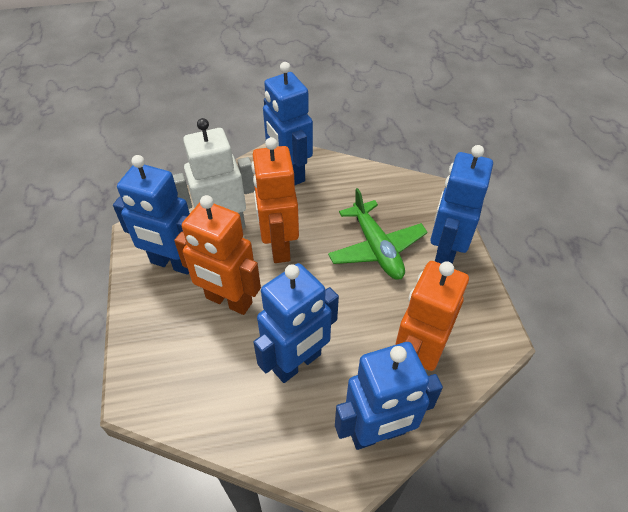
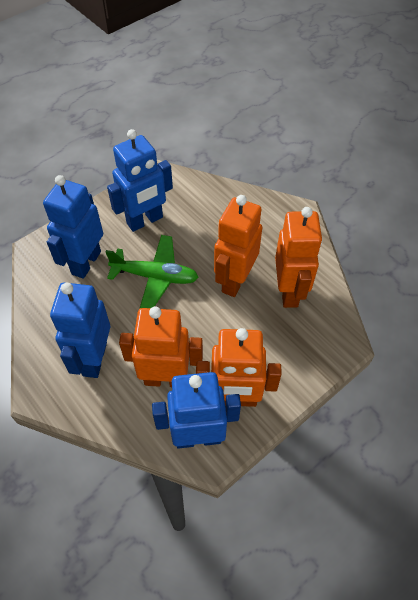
blue robot: [113,155,190,275] [253,263,339,383] [263,62,313,185] [335,342,443,450] [430,145,493,264] = 5 -> [43,175,103,279] [50,282,110,378] [107,129,173,232] [152,372,241,448] = 4
orange robot: [174,195,261,315] [251,137,299,263] [395,261,469,371] = 3 -> [119,306,203,387] [196,328,282,407] [214,195,262,297] [275,207,322,308] = 4
white robot: [173,118,255,229] = 1 -> none = 0

